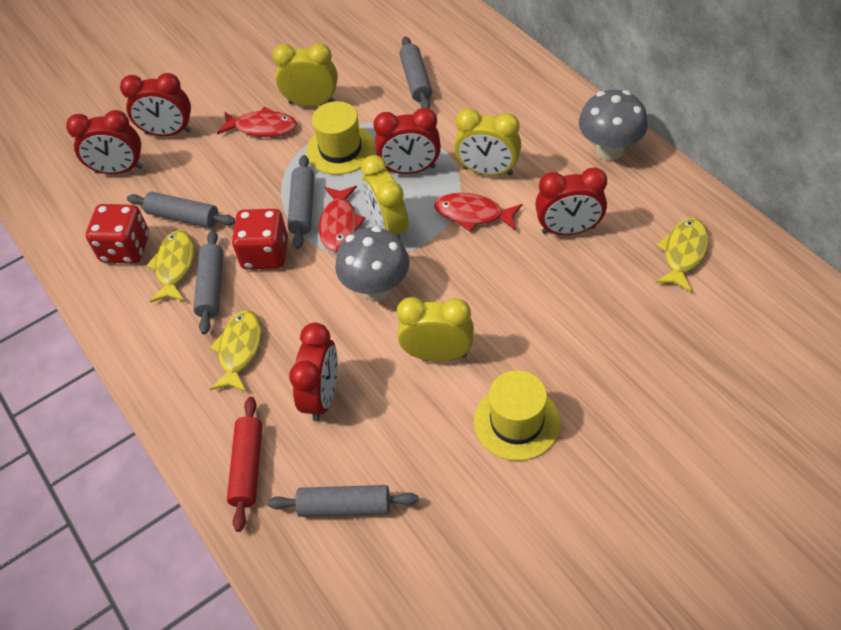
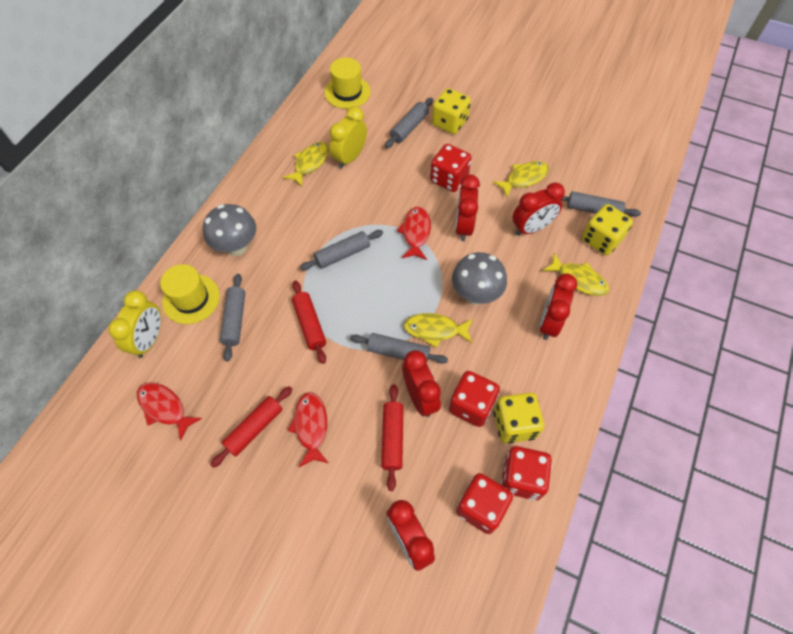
red dice: [86,204,149,264] [232,209,288,269] = 2 -> [430,144,472,192] [449,371,500,427] [456,473,513,534] [501,446,552,500] = 4
red rolling pin: [227,397,262,532] = 1 -> [210,386,292,468] [292,281,326,364] [381,384,403,491] = 3
yellow clock: [272,43,338,106] [361,155,409,239] [397,297,474,362] [454,108,521,176] = 4 -> [108,290,161,358] [329,106,367,169] = 2
yellow dice: none = 0 -> [432,88,471,134] [494,392,544,443] [582,204,633,255] = 3
yellow fish: [146,230,194,303] [210,310,262,392] [655,218,709,293] = 3 -> [283,142,329,186] [404,313,473,348] [493,161,549,198] [542,253,609,296] = 4

